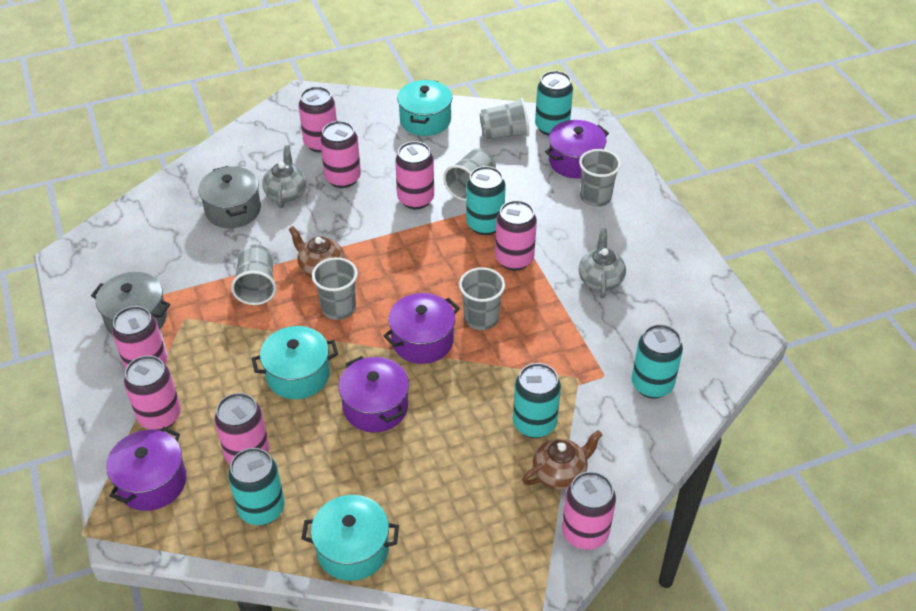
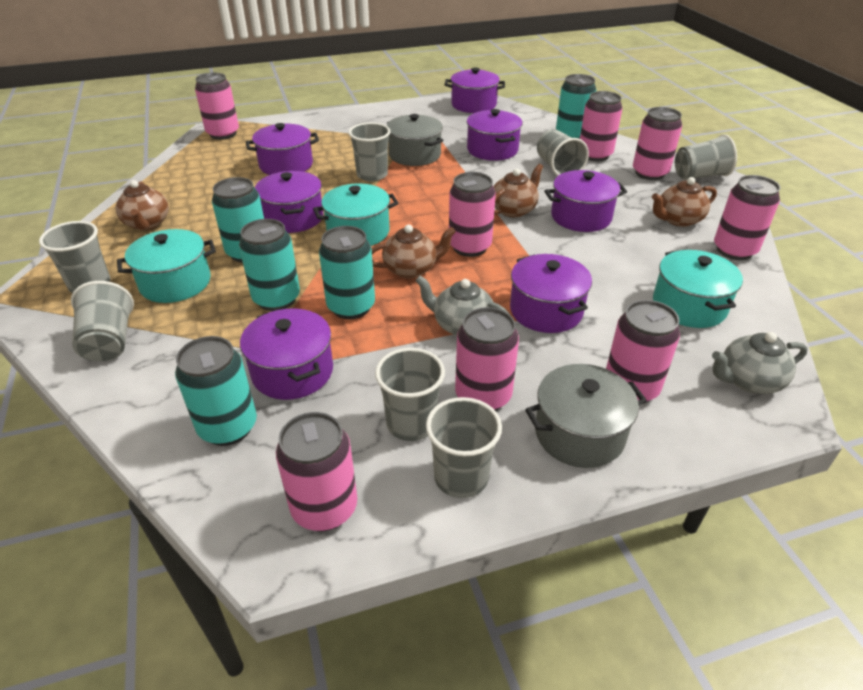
brown teapot: [288,226,344,278] [522,430,603,490] = 2 -> [116,180,169,230] [371,225,456,278] [493,164,543,217] [652,177,717,227] = 4
grey cup: [231,245,277,305] [312,257,358,320] [443,148,496,201] [459,267,505,330] [480,98,529,140] [579,149,621,207] = 6 -> [39,221,110,293] [71,281,134,362] [348,122,390,182] [375,348,445,441] [426,397,502,498] [537,129,589,176] [675,134,737,180] = 7
purple pot: [106,427,187,511] [339,356,409,433] [383,293,460,364] [545,120,609,178] = 4 -> [240,308,333,400] [246,123,319,175] [255,171,323,233] [445,68,505,113] [467,109,523,161] [510,254,592,333] [544,170,627,232] = 7

